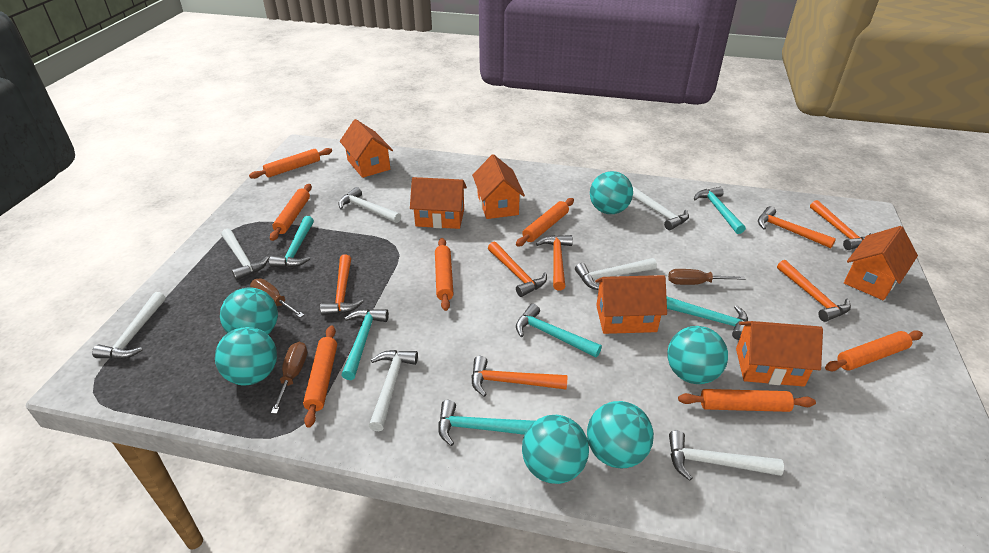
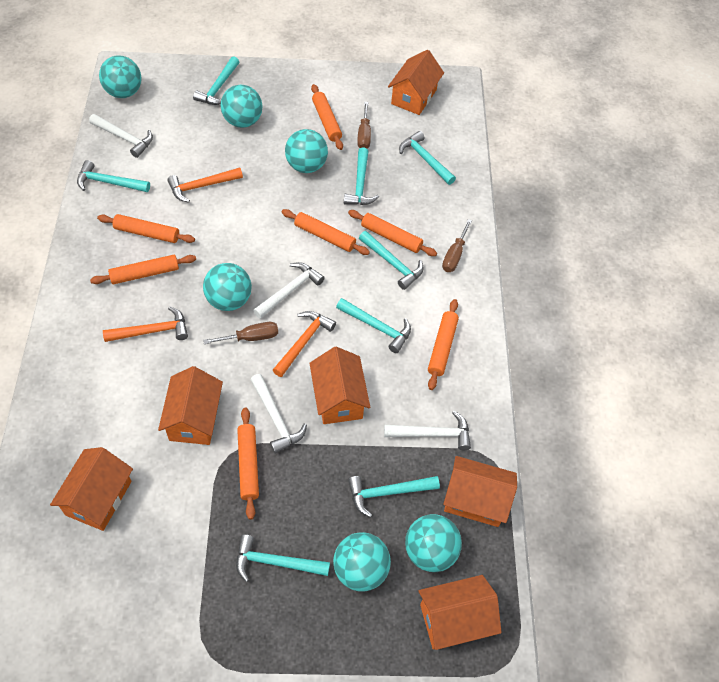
orange hammer: [320,254,364,316] [472,356,568,397] [488,242,547,297] [536,235,573,291] [758,206,836,248] [777,260,851,322] [810,200,872,250] = 7 -> [103,306,188,342] [167,168,243,203] [273,311,336,377] = 3
turquoise hammer: [269,216,314,268] [342,309,389,380] [438,400,535,446] [516,304,602,357] [666,296,748,340] [694,187,746,234] = 6 -> [77,160,150,192] [193,56,239,105] [236,534,330,582] [336,298,411,353] [344,147,379,205] [348,476,440,517] [359,231,423,290] [399,131,456,185] = 8
white hammer: [92,292,166,359] [221,229,269,281] [338,187,401,223] [369,350,418,431] [575,258,657,290] [632,186,689,230] [669,430,784,481] = 7 -> [89,114,153,158] [251,374,307,454] [253,262,325,319] [384,411,471,450] = 4

